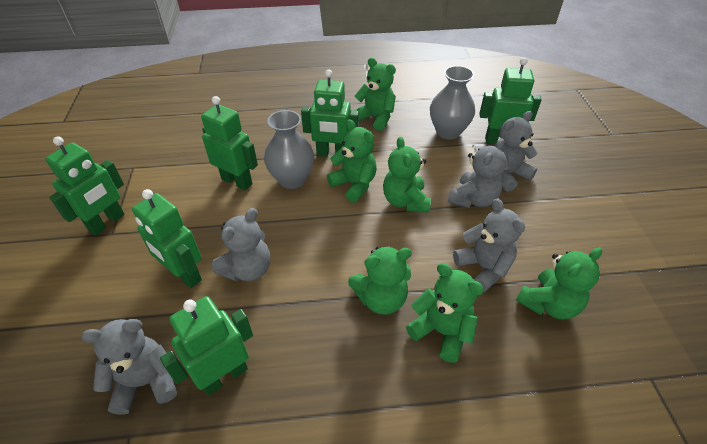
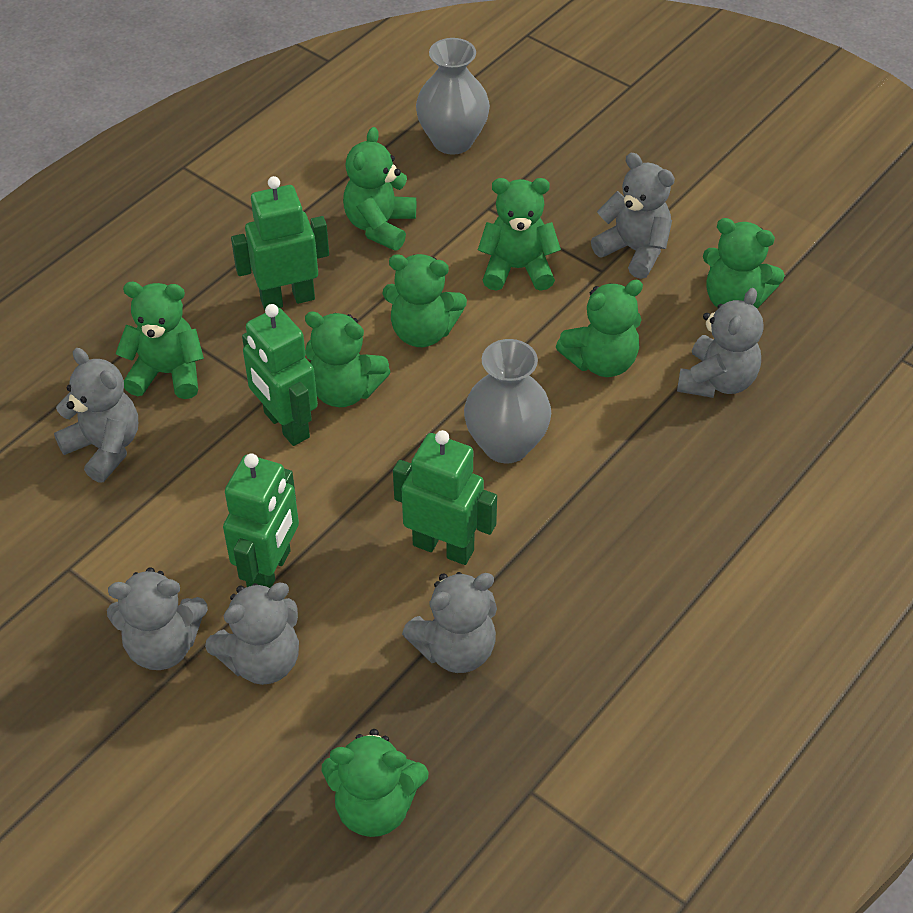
green robot: [45,136,125,236] [132,189,202,288] [160,296,253,396] [201,96,258,190] [301,69,359,157] [479,57,542,144] = 6 -> [223,453,299,588] [231,176,329,310] [242,304,318,446] [393,430,497,565] = 4
green teddy bear: [327,119,377,203] [348,246,412,315] [354,58,396,131] [383,137,431,212] [406,263,484,363] [516,247,602,320] = 6 -> [115,282,204,399] [305,312,390,407] [321,729,428,837] [343,127,416,251] [383,254,467,347] [478,178,561,291] [556,280,643,377] [703,218,785,308] = 8
grey teddy bear: [82,319,177,415] [212,208,270,282] [448,139,507,208] [453,198,525,292] [494,111,538,192] = 5 -> [54,348,138,483] [107,567,208,670] [205,583,299,685] [402,572,497,673] [591,153,675,279] [677,288,763,398] = 6

